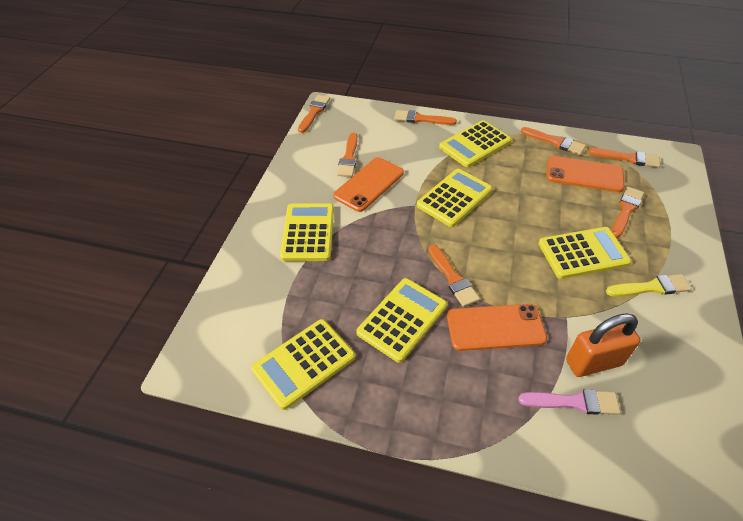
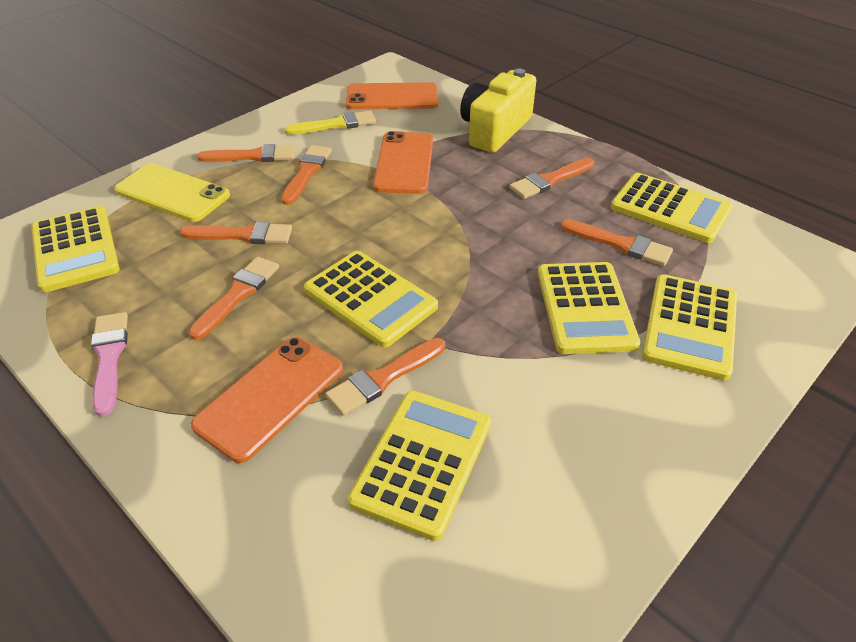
orange padlock: [566,313,640,377] = 1 -> none = 0
yellow camera: none = 0 -> [460,69,536,153] = 1
yellow phone: none = 0 -> [114,163,230,222] = 1

